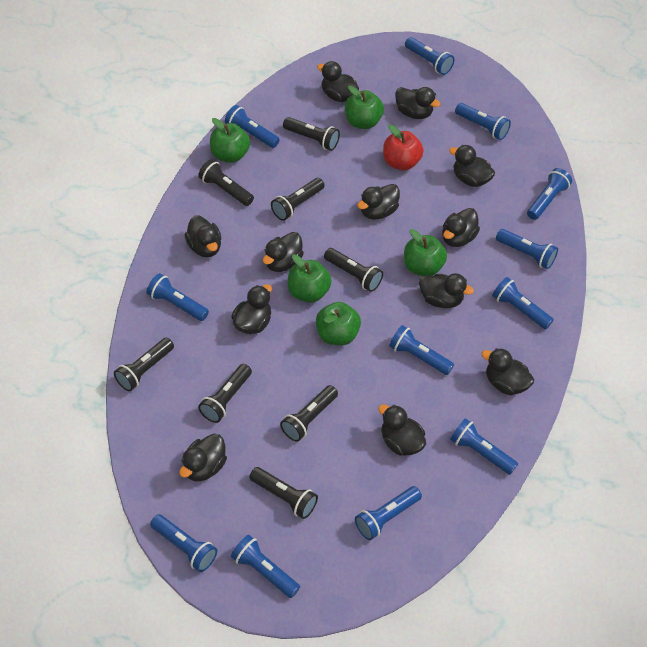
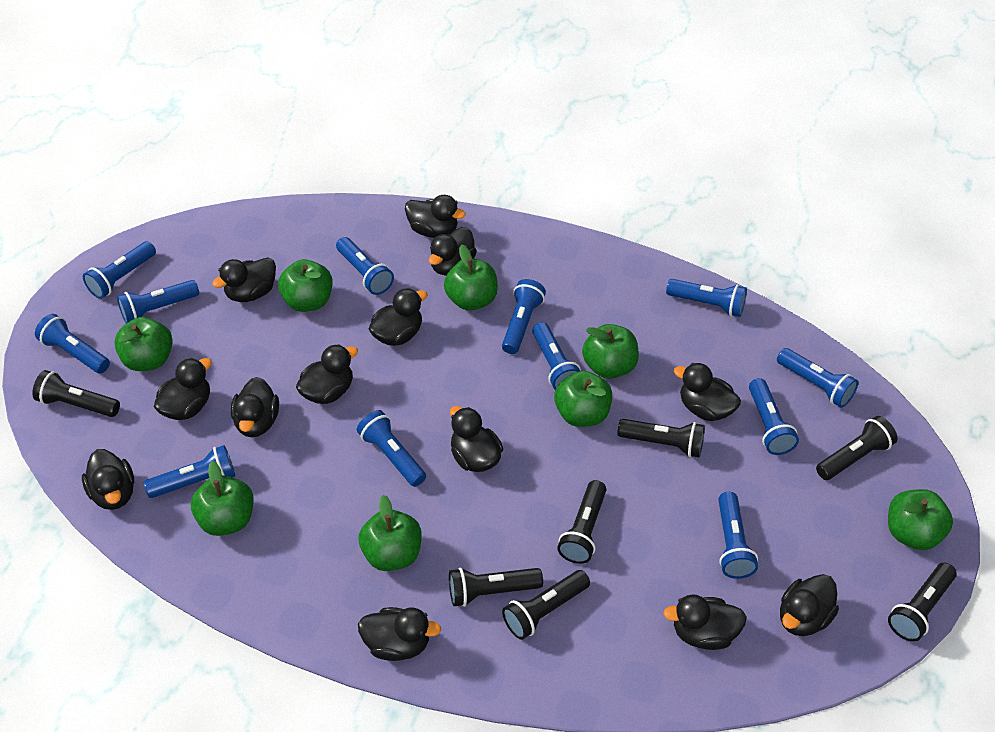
black duck: [179,434,227,481] [184,215,222,257] [231,284,272,334] [263,232,304,272] [317,61,359,102] [357,184,400,220] [378,404,426,456] [395,87,441,119] [419,273,474,308] [442,208,480,247] [449,145,495,187] [481,348,534,395] = 12 -> [82,449,134,510] [154,358,212,420] [212,257,276,302] [231,377,279,437] [296,344,358,404] [358,607,441,661] [369,288,428,346] [405,195,466,238] [429,227,477,276] [450,406,503,472] [663,594,747,650] [674,363,741,421] [780,574,839,636] = 13
black flashlight: [114,338,174,391] [198,159,254,206] [198,364,252,423] [249,467,318,519] [271,178,325,221] [280,385,338,442] [283,117,340,151] [324,248,383,292] = 8 -> [32,370,120,417] [449,568,543,607] [502,570,590,640] [557,480,606,564] [617,419,705,457] [816,416,898,480] [888,563,957,642] = 7
green apple: [210,118,250,163] [288,254,332,303] [316,302,361,345] [345,86,384,129] [404,229,447,276] = 5 -> [114,317,173,371] [191,461,254,536] [278,259,333,312] [359,495,422,571] [444,245,498,311] [554,371,612,427] [582,324,639,379] [888,489,953,550] = 8
red apple: [383,125,424,171] = 1 -> none = 0

